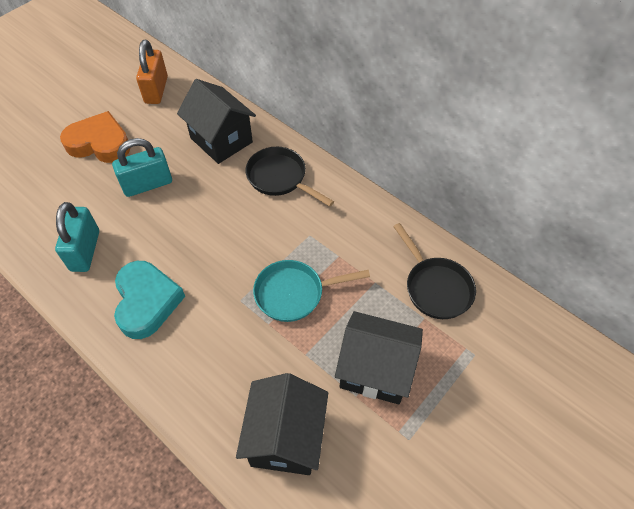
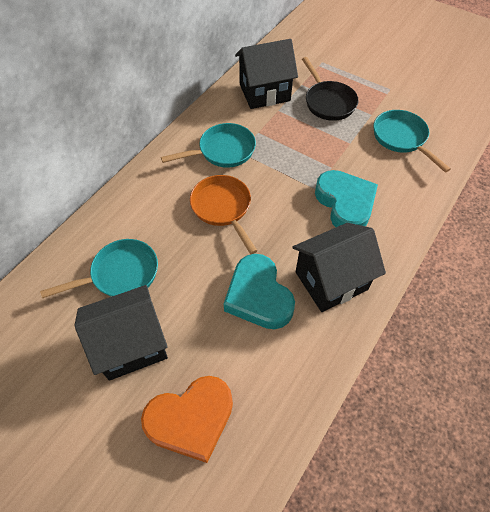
black pan: [245,147,334,207] [393,223,476,319] = 2 -> [302,57,359,121] = 1
orange padlock: [136,40,168,104] = 1 -> none = 0
orange pan: none = 0 -> [190,175,258,254] = 1
turquoise heart: [114,261,185,339] = 1 -> [224,254,295,329] [315,170,378,227] = 2
turquoise padlock: [55,202,99,272] [112,138,172,197] = 2 -> none = 0
turquoise pan: [253,260,370,322] = 1 -> [40,239,158,298] [161,123,256,168] [373,110,451,172] = 3

